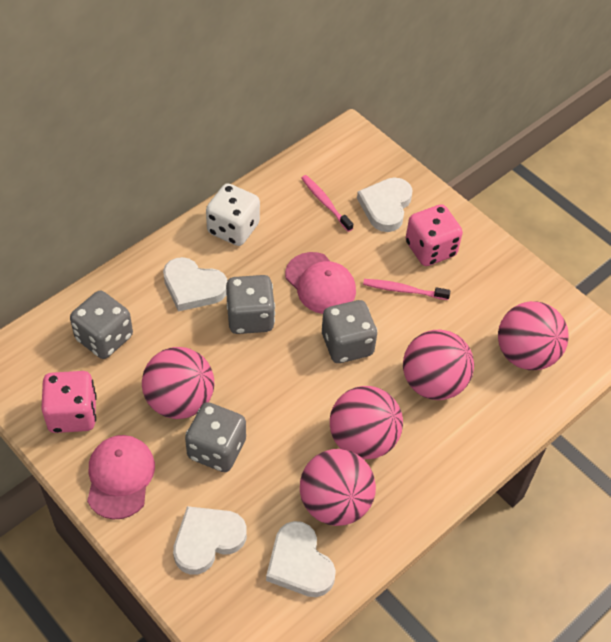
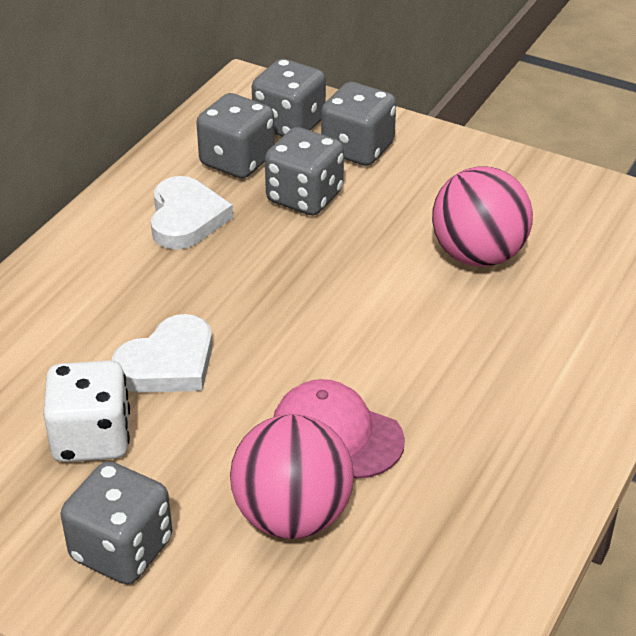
grey dice: [70,291,133,359] [185,402,246,472] [226,275,275,334] [322,300,377,363] = 4 -> [61,461,173,584] [196,93,275,179] [252,59,326,137] [265,127,344,216] [321,82,396,166] = 5
pink ball: [142,347,214,419] [300,449,376,526] [330,386,403,459] [403,329,474,400] [498,301,569,370] = 5 -> [230,414,354,539] [432,167,533,267] = 2
pink cap: [87,435,155,520] [285,252,356,314] = 2 -> [274,379,405,479] = 1
pink dice: [41,371,97,433] [406,204,463,266] = 2 -> none = 0
pink toothbrush: [301,175,353,232] [363,279,450,300] = 2 -> none = 0
white heart: [163,257,227,312] [173,506,247,575] [266,521,336,597] [357,178,412,232] = 4 -> [112,314,213,393] [151,176,233,250] = 2

